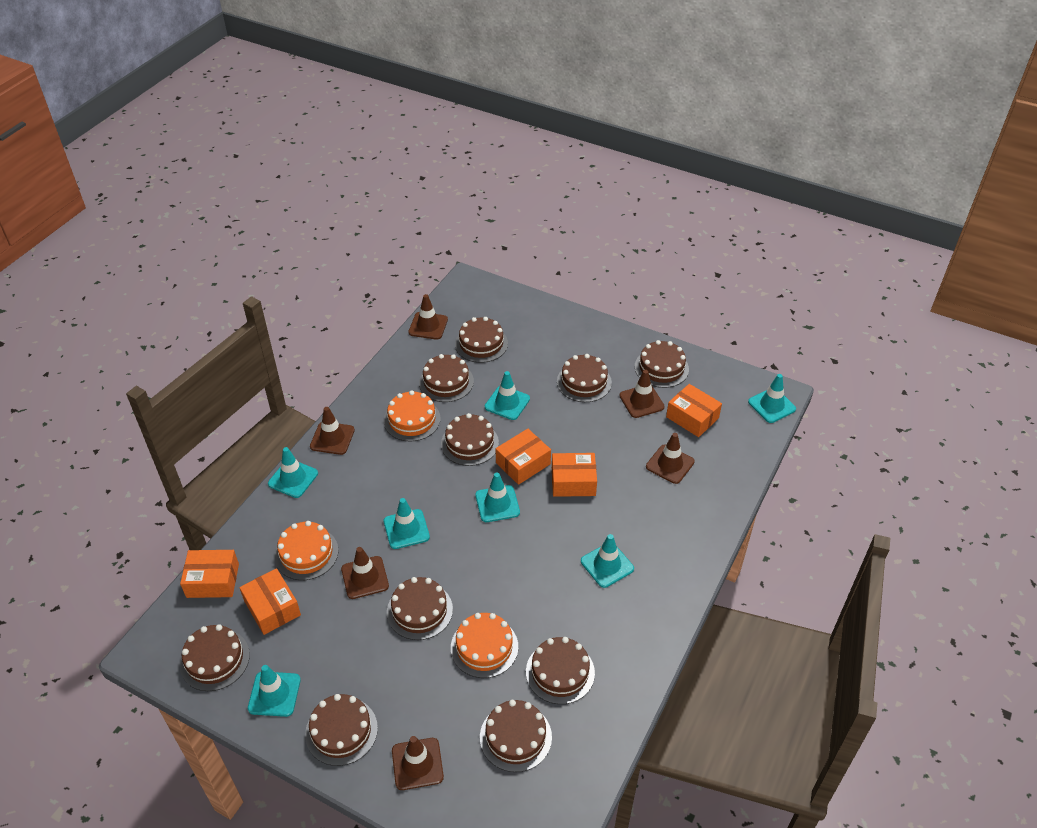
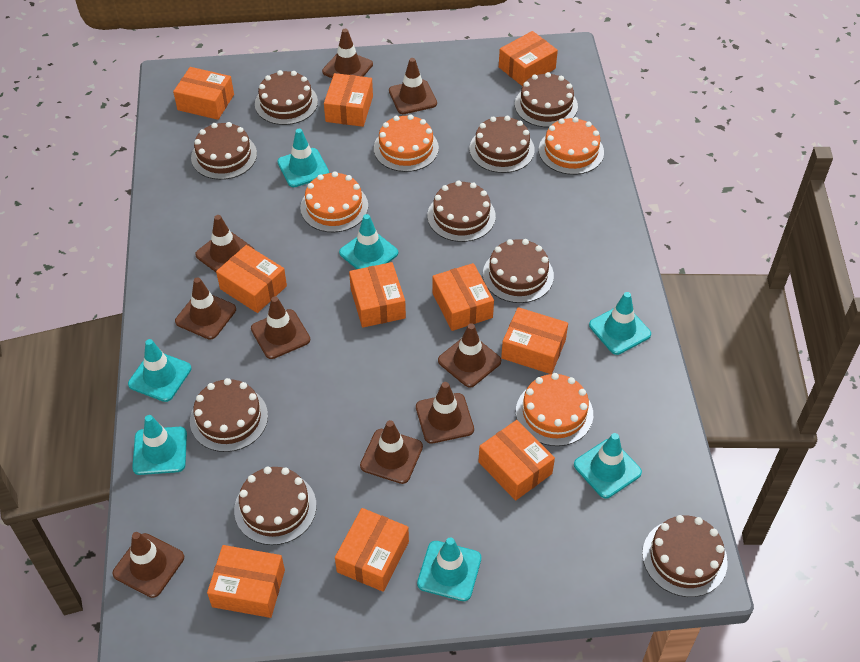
brown cake: [180,624,250,691] [305,694,378,766] [387,577,453,640] [419,354,474,402] [441,413,499,466] [455,317,508,363] [480,700,552,772] [526,637,595,704] [557,354,612,402] [635,340,689,388] = 10 -> [190,378,268,452] [191,122,257,180] [234,467,316,545] [255,70,318,125] [427,181,496,242] [469,116,535,173] [483,239,554,303] [515,72,578,127] [642,515,728,597] = 9
brown traffic cone: [310,407,355,455] [341,547,389,599] [392,736,444,790] [409,294,448,340] [619,370,665,418] [646,433,695,484] = 6 -> [113,532,184,598] [175,277,236,340] [195,215,255,272] [251,296,310,359] [322,29,373,78] [360,420,423,484] [389,58,437,114] [416,382,474,444] [438,323,501,387] = 9
orange box: [180,550,239,598] [239,568,301,635] [496,429,551,485] [552,453,597,497] [666,384,722,437] = 5 -> [173,67,234,120] [207,545,285,618] [216,245,287,313] [324,73,373,127] [335,508,409,592] [349,262,406,328] [432,263,494,331] [478,420,555,501] [499,31,558,86] [501,307,568,374] = 10
orange cake: [275,521,339,580] [384,390,441,442] [451,613,518,678] = 3 -> [300,171,368,232] [374,114,439,172] [516,373,593,446] [539,117,604,175] = 4

